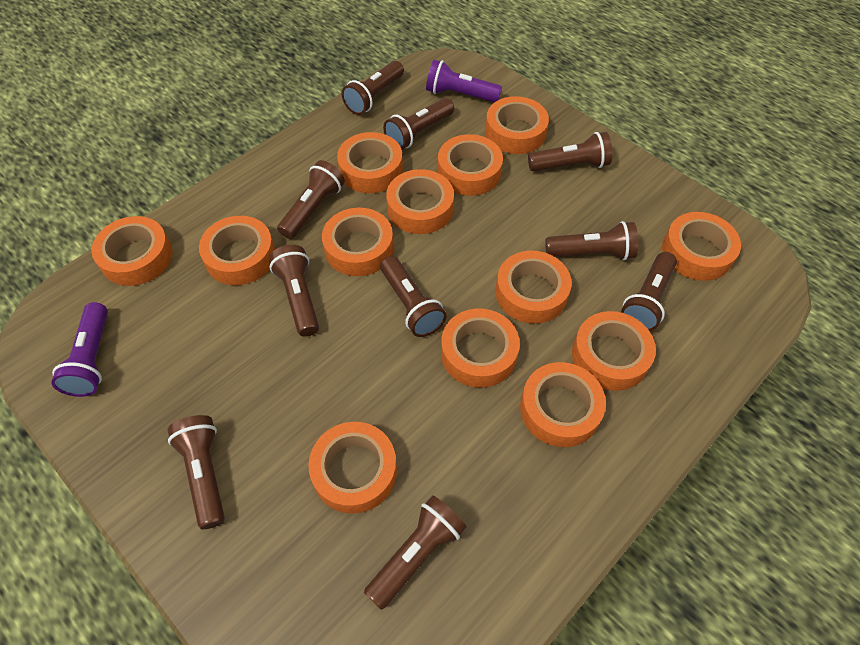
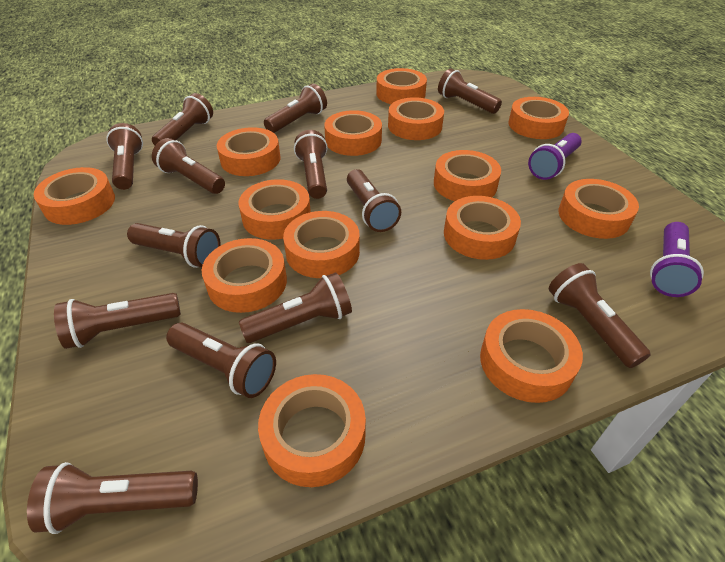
brown flashlight: [168,415,225,529] [269,245,319,337] [277,160,345,239] [341,61,404,115] [364,495,467,610] [380,256,447,337] [383,98,454,150] [528,132,613,171] [545,221,638,260] [621,252,677,331] = 10 -> [27,462,198,534] [54,293,181,349] [106,123,143,190] [127,223,221,268] [152,93,213,145] [152,138,225,194] [166,323,276,398] [239,272,352,343] [264,84,327,133] [294,130,328,199] [347,169,401,232] [438,69,502,114] [549,263,651,368] = 13
orange tape: [92,216,172,286] [199,216,275,285] [308,422,397,513] [322,208,394,276] [337,132,403,193] [386,169,454,234] [438,134,503,196] [441,308,520,388] [485,96,549,154] [496,251,572,324] [520,362,606,447] [572,311,656,391] [662,212,741,281] = 13 -> [34,167,115,225] [201,238,287,313] [217,127,280,176] [239,179,311,240] [258,374,366,487] [283,211,360,278] [324,110,382,156] [376,68,427,104] [388,97,444,140] [434,150,501,201] [444,196,521,260] [480,309,583,403] [508,97,569,139] [559,179,639,239] = 14

